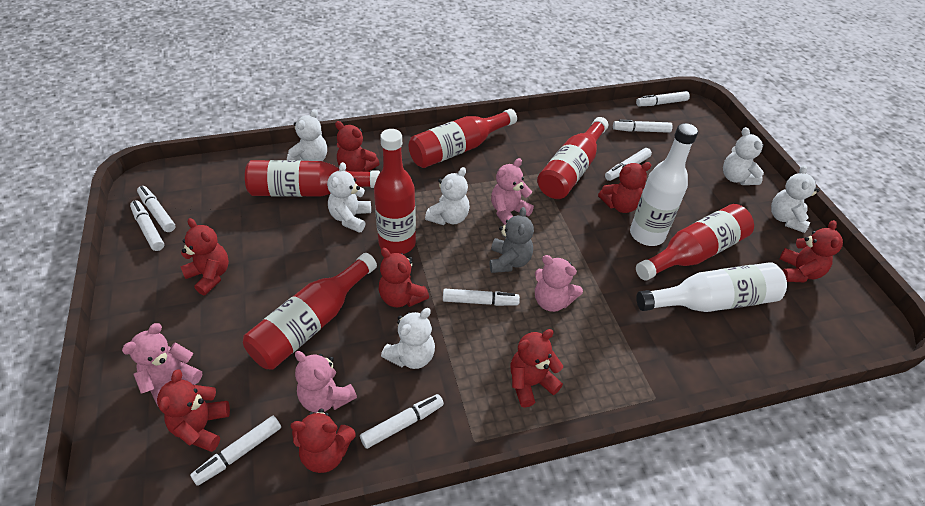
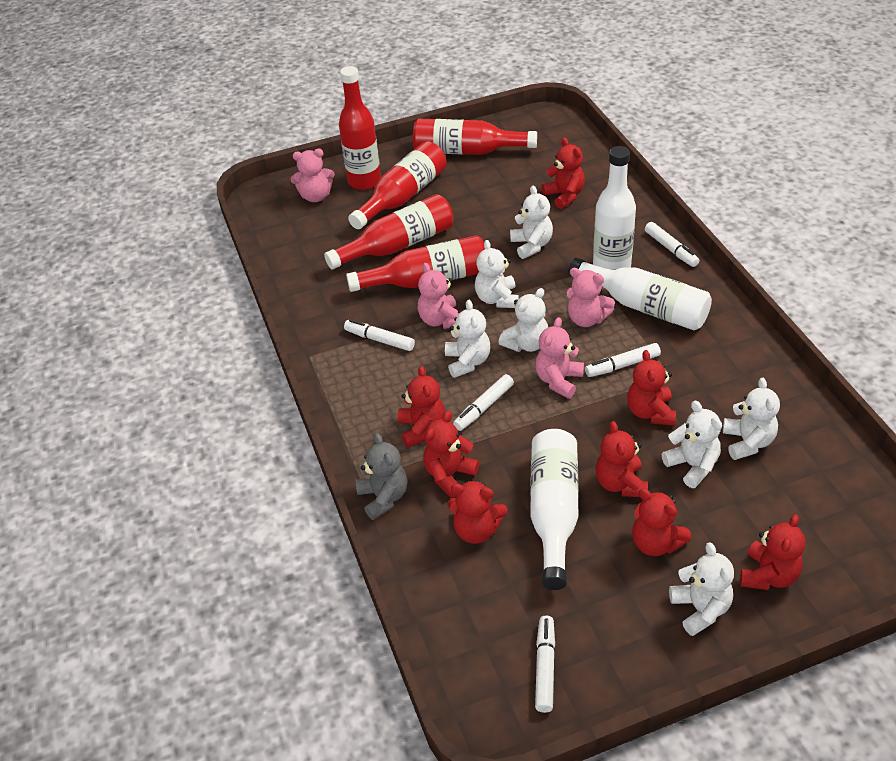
red bottle: [243,253,377,370] [245,160,380,197] [374,129,416,254] [409,109,517,168] [537,117,608,199] [636,204,754,281] = 6 -> [324,194,453,269] [339,66,381,190] [346,235,485,292] [348,141,447,229] [413,118,537,155] = 5
white bottle: [630,123,698,246] [636,262,787,312] = 2 -> [530,429,579,590] [568,258,712,330] [593,146,636,270] = 3
white marker: [130,200,164,251] [137,186,176,232] [190,416,281,486] [360,394,444,449] [443,289,520,306] [605,148,652,181] [613,119,673,133] [636,91,690,106] = 8 -> [344,319,415,351] [453,374,514,431] [535,616,555,713] [585,343,661,377] [645,222,699,267] = 5
white teddy bear: [287,109,327,161] [327,162,371,233] [381,308,435,369] [425,167,470,225] [723,127,764,185] [771,165,820,233] = 6 -> [445,300,490,378] [475,240,519,308] [498,288,548,352] [510,186,553,259] [662,401,722,488] [669,543,734,636] [723,378,780,460] = 7

